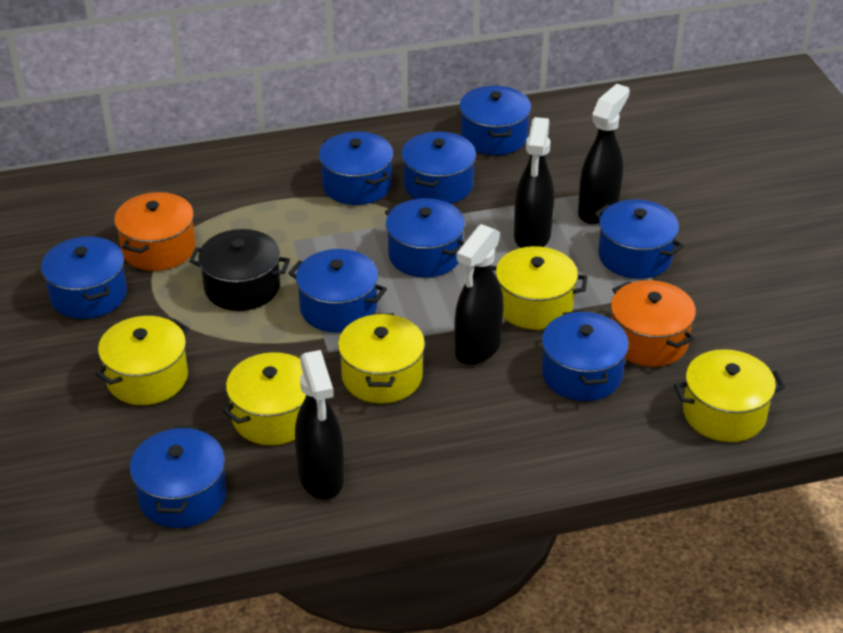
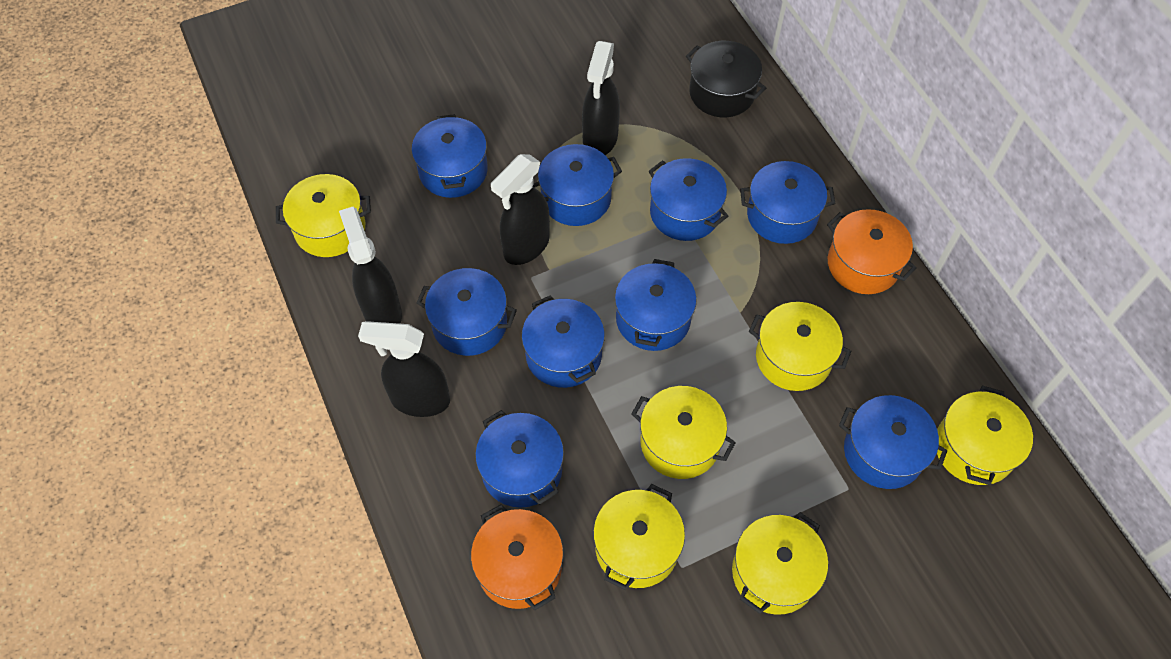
yellow pot: [95,316,189,405] [223,352,306,445] [338,313,425,404] [491,246,587,330] [674,349,785,442] = 5 -> [276,174,371,257] [593,484,685,590] [631,386,736,479] [732,512,828,615] [749,302,851,391] [937,386,1033,485] = 6

